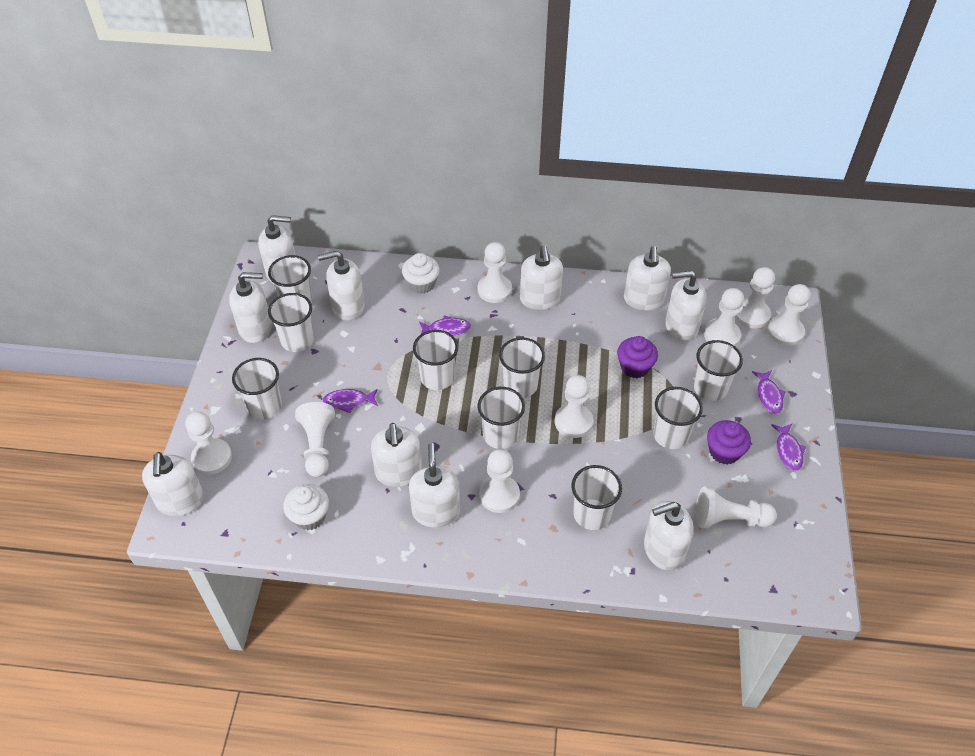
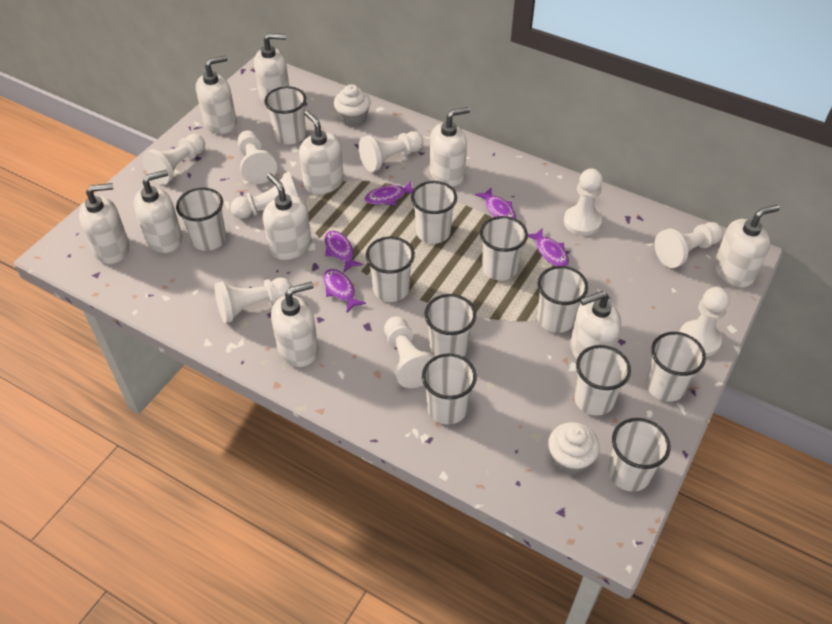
purple cupcake: [617,336,658,378] [707,420,751,464] = 2 -> none = 0
purple fish: [322,389,378,413] [419,315,471,335] [752,370,786,414] [771,424,806,471] = 4 -> [323,269,366,312] [324,231,363,272] [365,181,413,205] [475,188,516,219] [528,228,569,266] = 5
white cup: [232,358,282,419] [268,255,313,304] [268,293,314,352] [413,330,458,390] [478,387,525,449] [499,337,545,398] [571,465,622,530] [653,387,703,449] [694,340,743,401] = 9 -> [176,188,226,251] [264,86,306,144] [366,237,415,302] [411,181,457,244] [422,354,477,424] [424,294,476,357] [480,216,528,281] [537,266,588,333] [574,345,631,416] [608,418,671,492] [646,332,706,402] = 11

